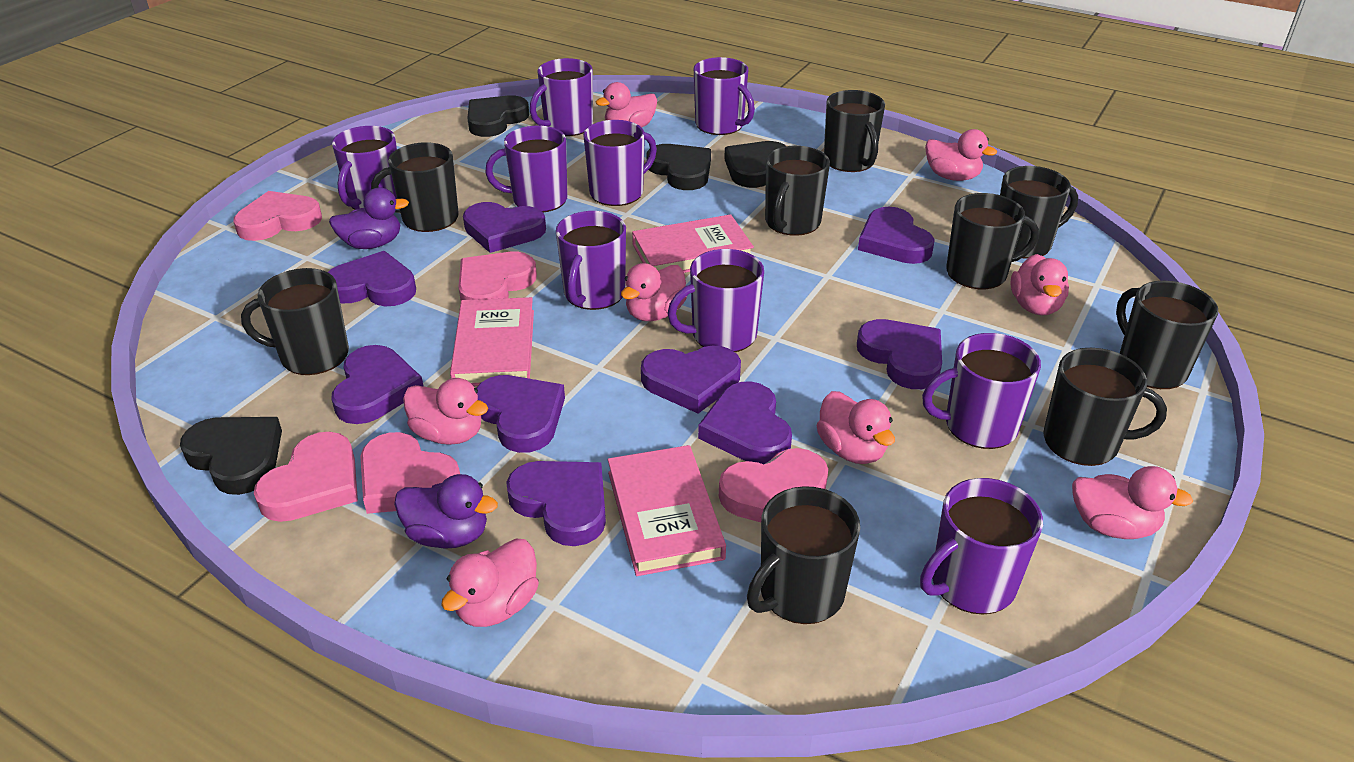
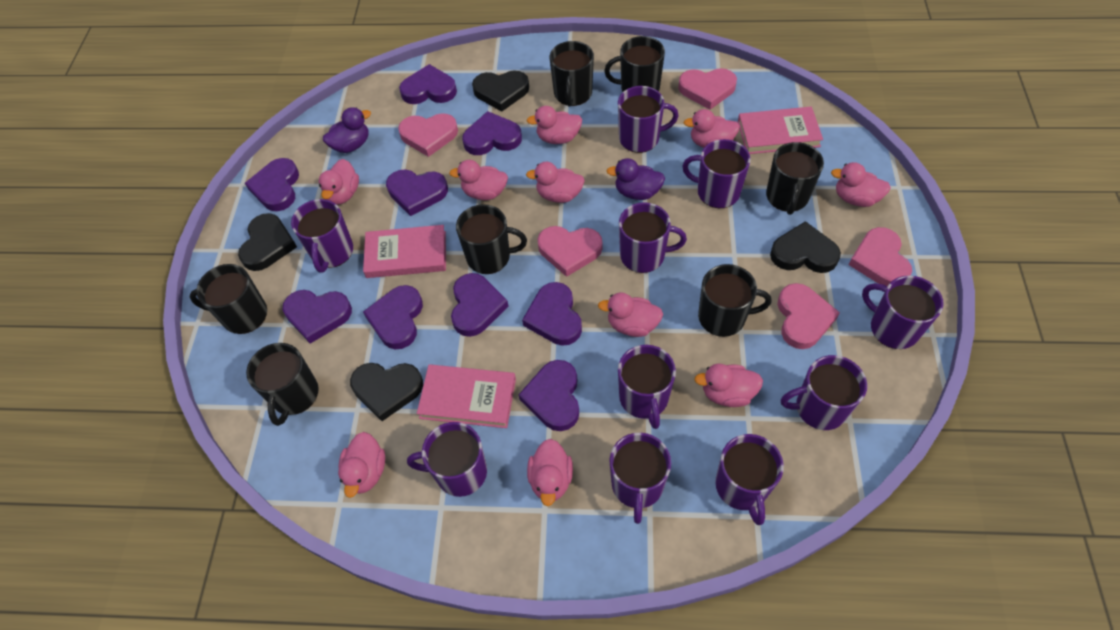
black mug: [241,268,349,375] [371,142,459,232] [747,486,860,624] [765,146,830,236] [824,90,885,172] [946,193,1039,289] [1000,166,1078,259] [1043,348,1167,466] [1116,281,1218,389] = 9 -> [189,264,267,334] [246,343,319,426] [456,204,527,274] [550,41,594,106] [604,36,665,92] [698,264,772,337] [766,142,824,215] = 7
pink duck: [403,378,488,445] [441,539,539,627] [596,82,657,127] [621,263,687,321] [817,391,895,464] [925,129,997,181] [1010,254,1069,315] [1072,466,1193,539] = 8 -> [318,159,359,205] [338,432,385,498] [449,160,508,200] [526,162,585,203] [527,106,582,144] [527,439,573,506] [598,292,663,337] [683,109,740,148] [694,364,763,407] [831,162,891,207] = 10
purple mug: [332,126,397,210] [485,126,568,212] [530,58,593,136] [556,211,626,310] [583,120,657,206] [667,249,764,352] [694,57,755,135] [920,478,1043,615] [922,333,1041,449] = 9 -> [291,199,353,272] [407,422,487,497] [609,433,671,524] [618,86,678,153] [618,345,676,429] [619,202,687,273] [682,139,751,208] [715,434,784,525] [781,355,867,430] [862,275,944,349] = 10

